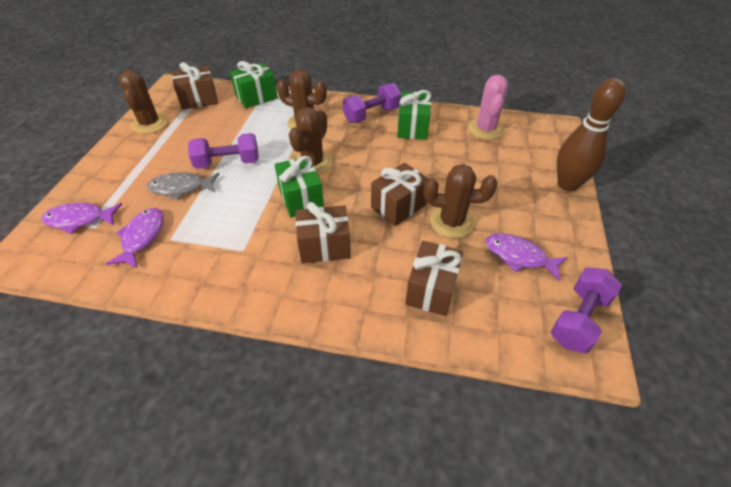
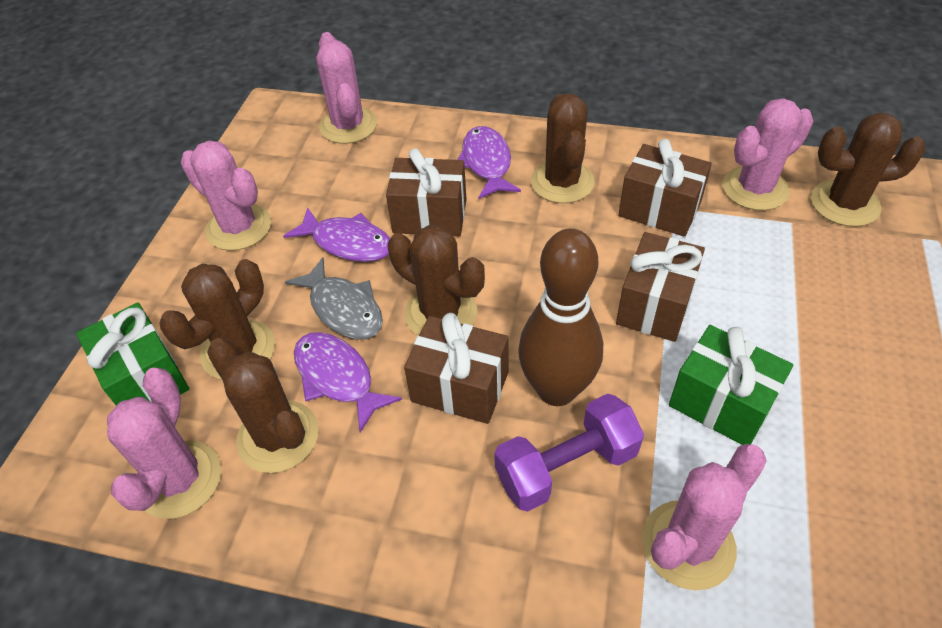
brown cactus: [119,70,168,134] [277,69,327,129] [289,107,332,175] [424,164,497,238] = 4 -> [159,259,275,380] [207,338,318,473] [388,225,485,336] [531,94,595,203] [811,113,925,227] = 5
green gift: [230,61,278,108] [274,156,324,218] [397,90,431,140] = 3 -> [76,303,189,406] [669,325,793,445] = 2
pink cactus: [468,75,508,140] = 1 -> [107,368,221,519] [181,140,271,251] [316,32,377,144] [642,444,767,590] [722,98,813,211] = 5
purple dumbbell: [188,133,259,169] [343,83,401,123] [551,268,622,354] = 3 -> [494,394,644,512] = 1

